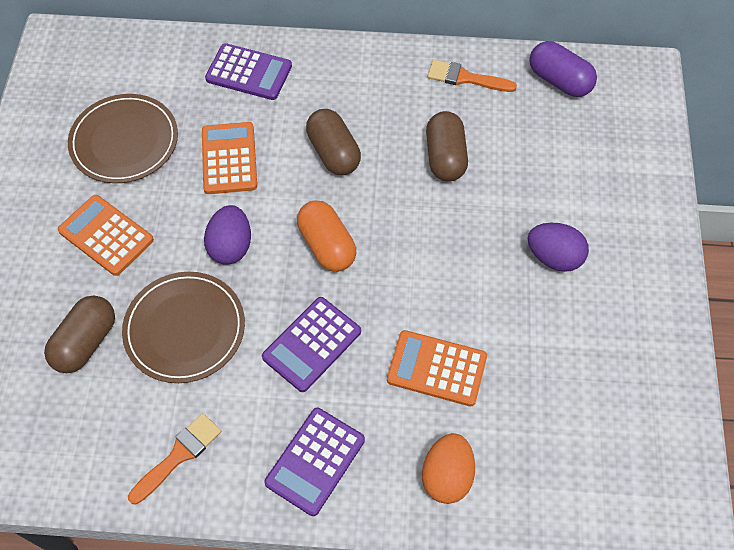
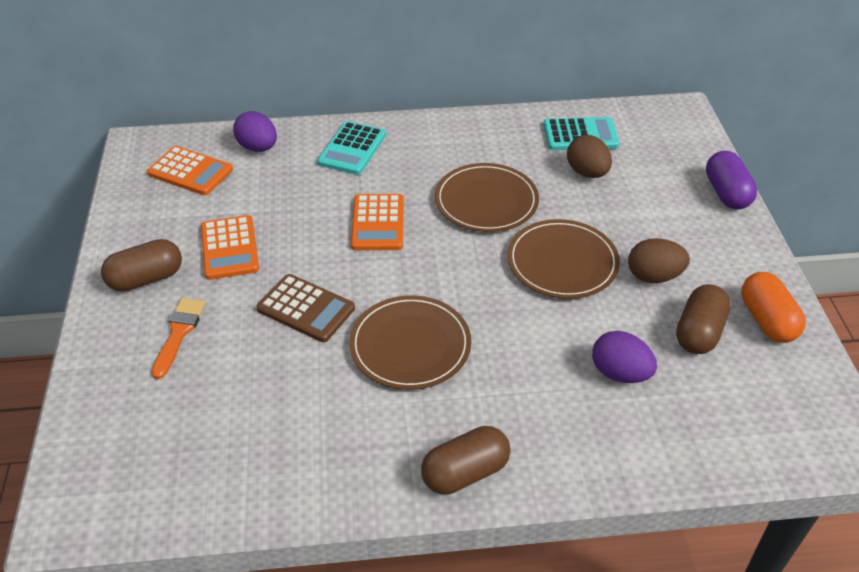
brown calculator: none = 0 -> [256,274,355,342] = 1
brown egg: none = 0 -> [567,135,612,178] [628,238,690,283] = 2
brown plate: [68,94,178,183] [122,272,245,383] = 2 -> [349,295,471,390] [435,163,539,232] [507,219,620,299] = 3
orange brush: [128,413,221,504] [428,60,517,92] = 2 -> [152,298,206,379] = 1
orange egg: [422,433,475,504] = 1 -> none = 0
purple calculator: [205,43,292,100] [262,297,361,392] [264,408,365,516] = 3 -> none = 0
turquoise calculator: none = 0 -> [317,121,386,175] [544,117,620,150] = 2

